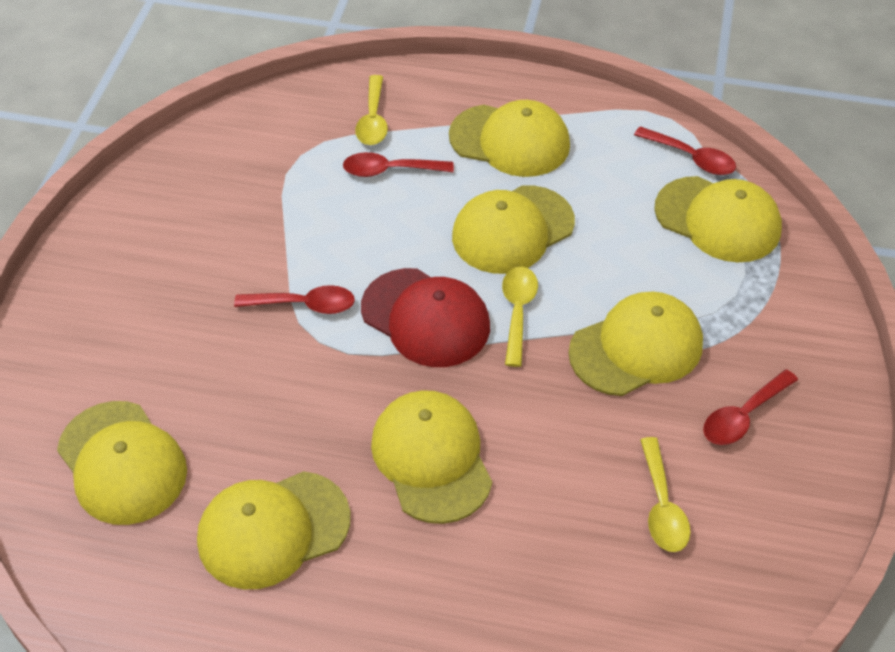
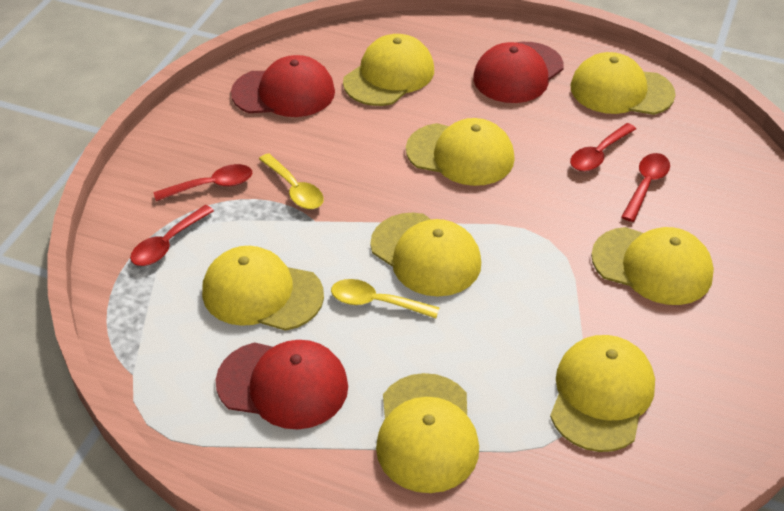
red cap: [361,268,490,367] = 1 -> [216,340,348,429] [231,55,335,117] [473,42,564,103] = 3
yellow cap: [57,401,187,525] [197,471,351,589] [371,390,492,524] [449,100,570,177] [452,185,575,274] [568,292,703,396] [654,176,782,262] = 7 -> [202,246,324,331] [343,34,434,106] [370,213,481,297] [376,373,479,493] [406,118,515,186] [550,335,655,452] [571,52,675,115] [591,227,714,305] = 8
yellow spoon: [355,75,388,145] [502,267,538,367] [640,437,691,552] = 3 -> [259,153,324,209] [331,279,440,318] = 2

